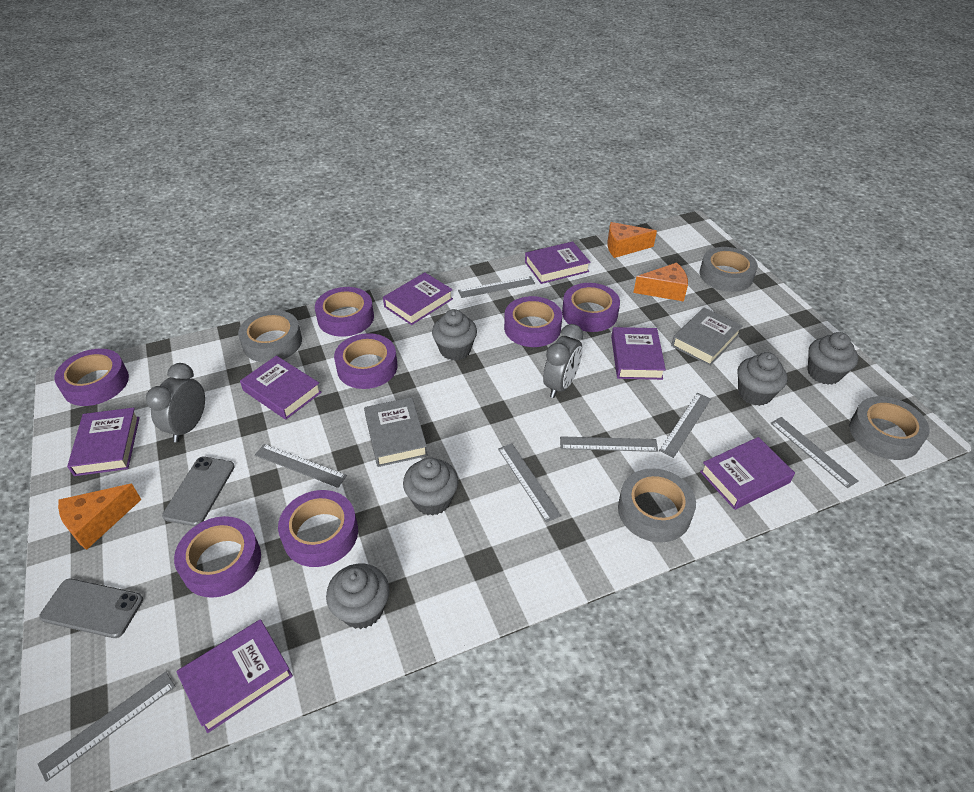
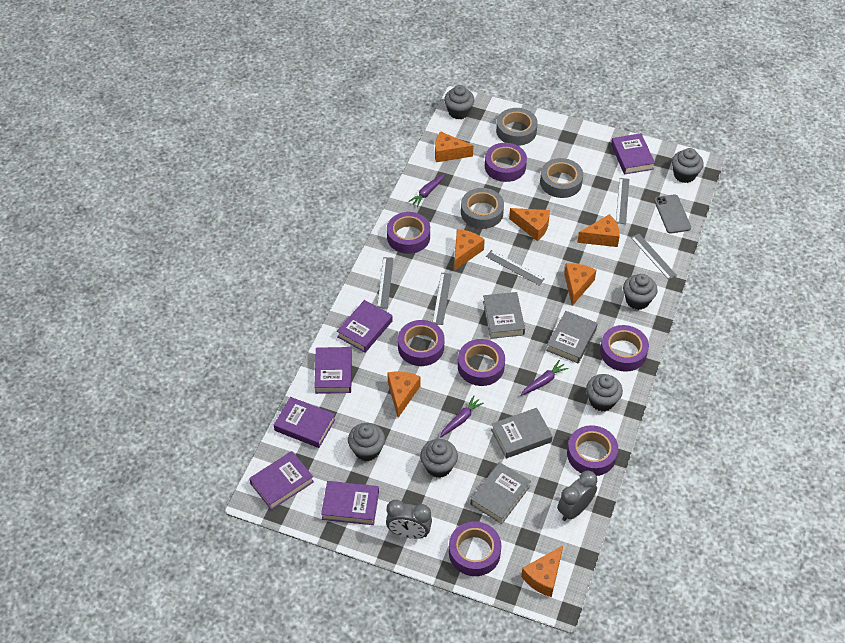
grey book: [364,397,428,467] [671,307,743,366] = 2 -> [470,462,531,524] [483,292,525,339] [491,408,553,458] [546,311,598,363] = 4
grey cupcake: [326,563,390,629] [403,457,459,516] [432,309,477,361] [737,352,787,406] [808,332,858,385] = 5 -> [348,423,385,461] [420,439,458,478] [444,85,475,119] [586,374,623,411] [623,274,657,310] [672,148,704,183] = 6
grey phone: [39,579,143,638] [162,457,234,526] = 2 -> [654,195,691,233] = 1
grey ruler: [38,672,176,782] [255,444,347,488] [458,276,535,298] [498,443,561,523] [560,436,658,452] [659,393,711,458] [770,417,858,488] = 7 -> [377,257,394,308] [433,273,452,325] [486,250,545,285] [616,178,629,224] [631,234,677,280] = 5
grey tape: [238,310,302,363] [618,468,696,542] [700,247,758,292] [850,396,930,460] = 4 -> [461,188,504,229] [496,108,538,146] [540,158,583,198] = 3
orange cheese: [58,484,142,550] [607,222,657,258] [633,262,688,301] = 3 -> [387,372,420,418] [435,131,474,162] [454,229,485,271] [509,208,550,241] [521,546,563,597] [564,263,596,306] [577,214,620,247] = 7
purple book: [67,408,140,476] [176,619,293,733] [240,356,322,420] [383,272,453,325] [525,242,591,284] [611,327,666,380] [700,437,795,510] = 7 -> [249,451,314,510] [274,397,335,448] [314,347,352,394] [321,481,379,525] [337,300,393,353] [611,133,655,175] = 6
purple carrot: none = 0 -> [408,174,445,207] [440,396,484,438] [521,360,569,396] = 3

